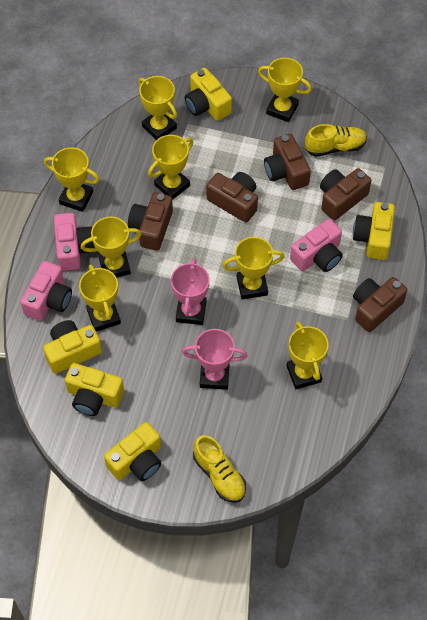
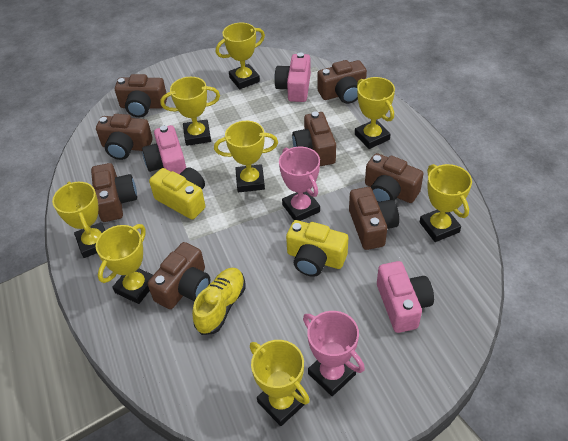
brown camera: [128,192,173,251] [207,172,258,223] [264,134,311,190] [320,168,371,220] [353,277,407,332] = 5 -> [91,163,137,222] [96,114,153,160] [115,74,167,117] [148,242,210,309] [292,111,336,166] [317,60,367,104] [349,187,399,250] [365,153,424,203] = 8
yellow camera: [43,320,102,374] [65,363,124,416] [104,422,161,481] [185,68,232,121] [353,202,395,260] = 5 -> [149,167,205,219] [286,220,348,277] = 2
yellow shoe: [193,435,246,503] [305,124,367,157] = 2 -> [192,268,246,335] = 1

